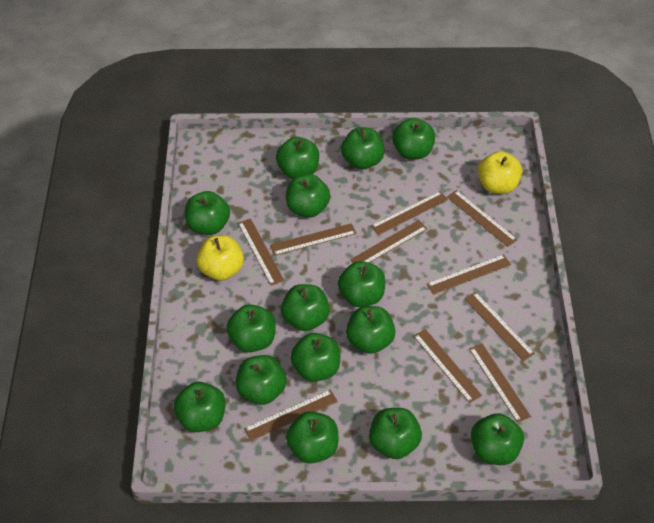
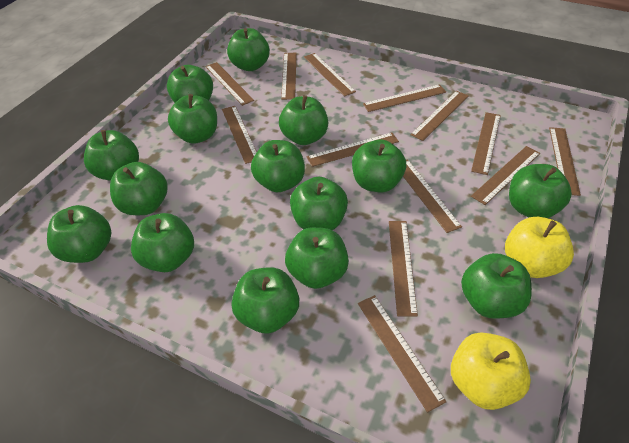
brown ruler: [238,218,284,286] [244,389,338,441] [270,223,356,256] [350,220,427,263] [371,191,448,235] [414,329,482,403] [427,254,511,295] [447,190,517,247] [464,292,535,361] [469,343,531,423] = 10 -> [205,62,254,106] [222,106,257,164] [281,53,297,100] [304,53,356,97] [307,133,399,167] [358,295,446,413] [363,84,446,112] [389,221,418,316] [403,159,462,233] [410,91,469,141] [471,112,501,175] [471,146,540,205] [549,127,581,196] = 13

